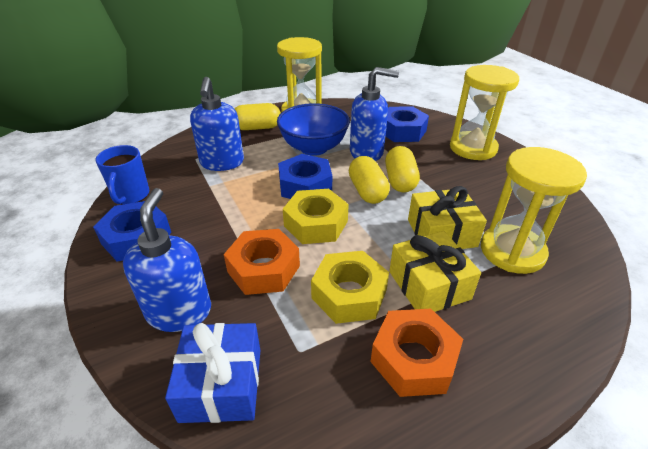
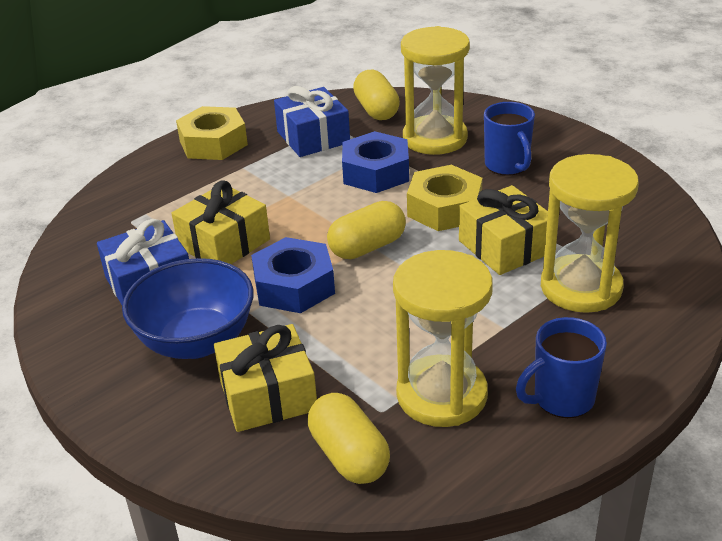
blue gift: [165,323,260,423] = 1 -> [97,219,189,305] [274,86,350,157] = 2
blue mug: [95,145,149,205] = 1 -> [484,102,535,176] [516,317,607,418] = 2
blue nut: [93,201,171,262] [278,154,332,199] [386,106,429,142] = 3 -> [251,237,335,313] [342,131,409,193] = 2
blue soap dispenser: [123,188,211,332] [190,77,244,171] [350,67,399,161] = 3 -> none = 0
orange nut: [224,229,300,295] [371,309,463,397] = 2 -> none = 0
yellow gift: [389,231,481,312] [408,186,487,249] = 2 -> [172,180,270,264] [214,324,317,432] [459,185,548,275] = 3

